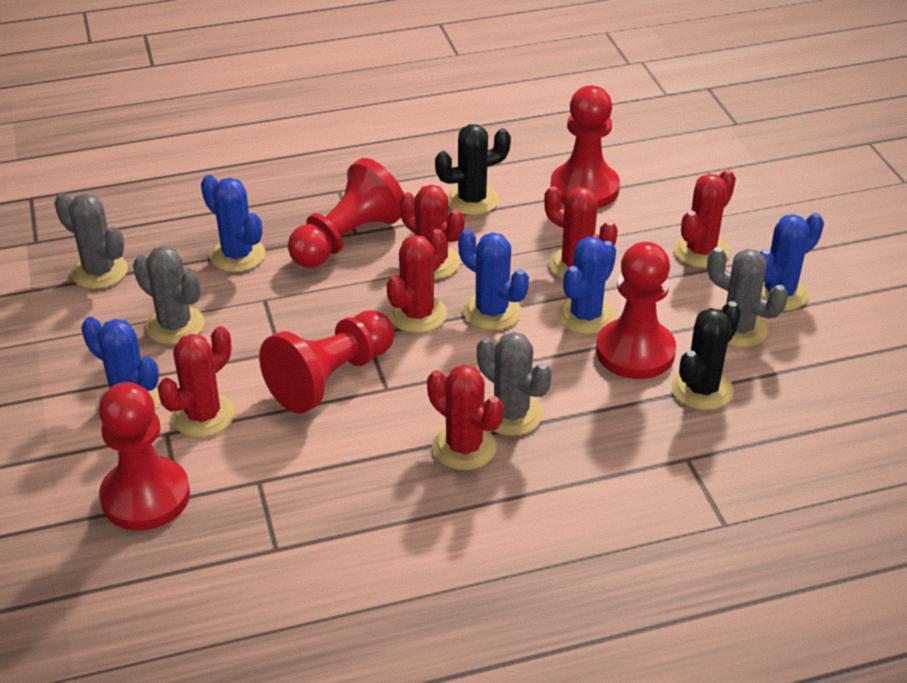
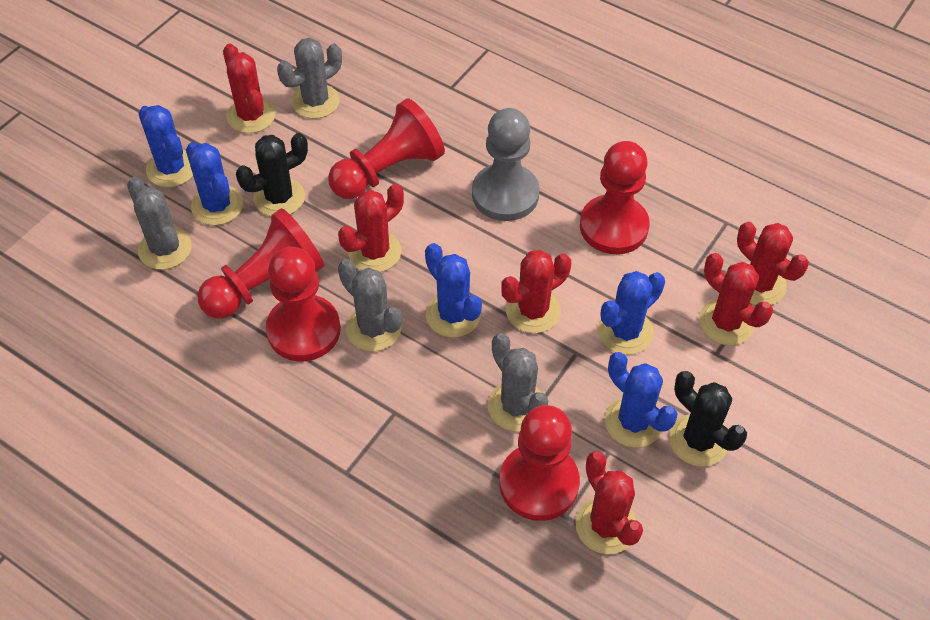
grey pawn: none = 0 -> [472,108,540,221] = 1

